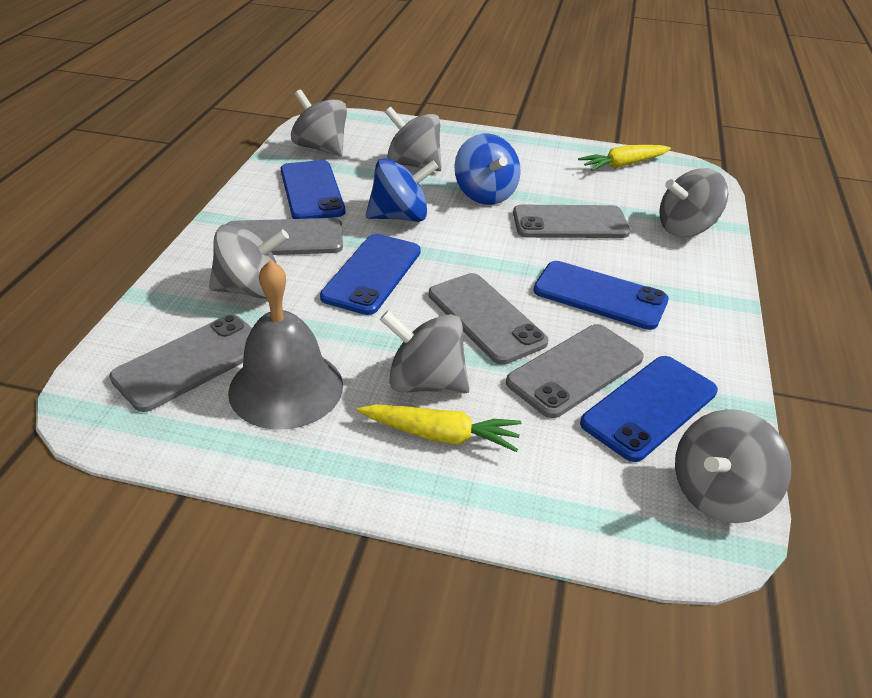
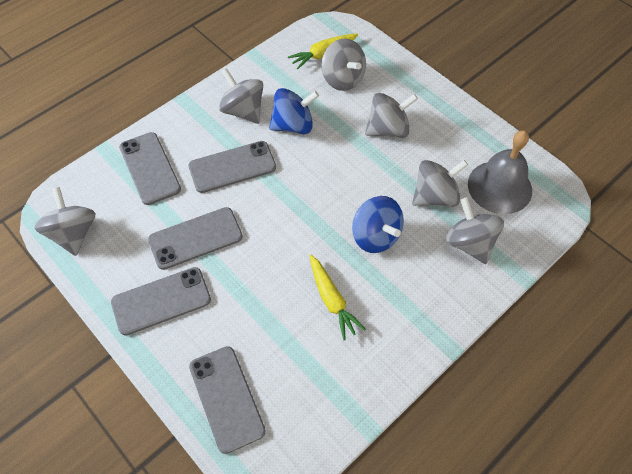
blue phone: [281,160,345,219] [320,234,421,315] [533,261,669,330] [580,356,718,462] = 4 -> none = 0

